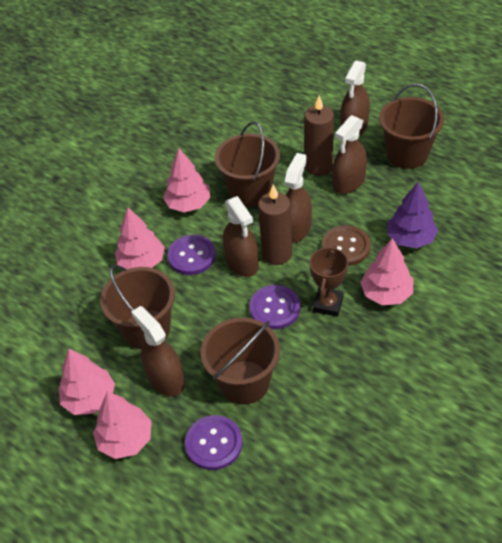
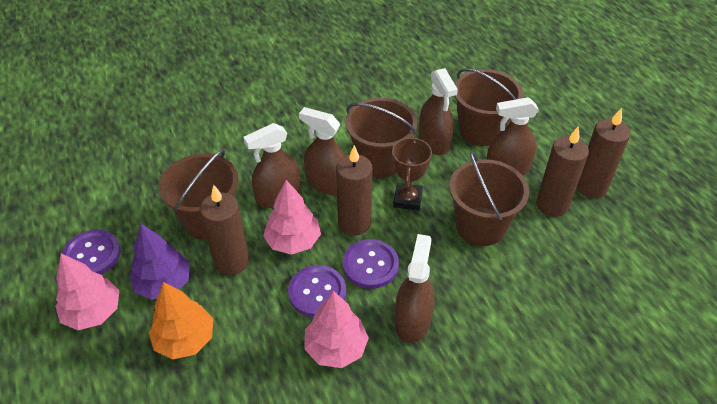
brown button: [322,225,371,266] = 1 -> none = 0
brown candle: [258,185,292,265] [304,96,334,176] = 2 -> [200,185,249,275] [336,145,372,236] [536,127,589,217] [577,108,631,198] = 4
orange tree: none = 0 -> [149,282,213,360] = 1
pink tree: [59,349,115,415] [93,391,152,459] [115,208,165,269] [163,149,210,212] [360,238,413,305] = 5 -> [55,253,120,330] [263,180,321,255] [304,291,369,368] = 3

